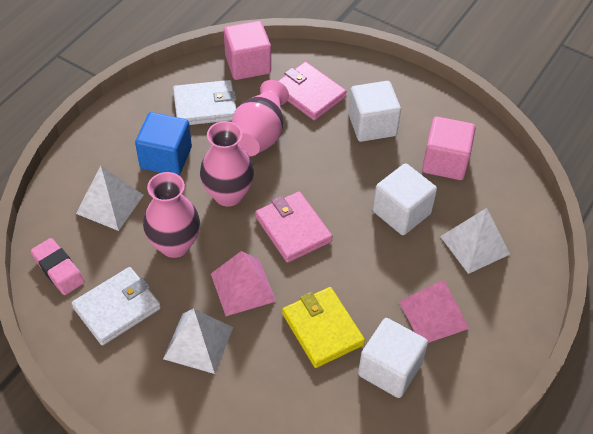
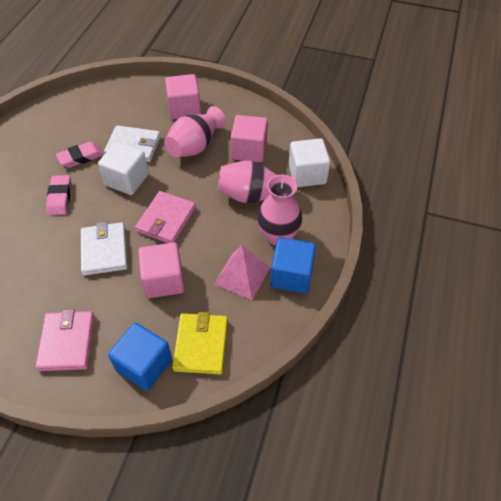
blue cube: [135,112,192,175] = 1 -> [108,323,172,391] [270,237,316,293] = 2
pink cube: [224,21,271,80] [422,117,476,180] = 2 -> [138,242,185,298] [165,74,201,120] [231,115,268,163] = 3
pink eraser: [31,238,85,295] = 1 -> [46,175,71,216] [56,142,103,168] = 2
pink pyramid: [211,251,276,316] [399,280,470,343] = 2 -> [214,246,270,300] = 1
white cube: [348,81,401,142] [358,318,428,398] [373,163,437,235] = 3 -> [98,142,149,195] [288,138,330,187] = 2
white pyramid: [76,166,144,231] [163,308,233,374] [440,208,510,274] = 3 -> none = 0

